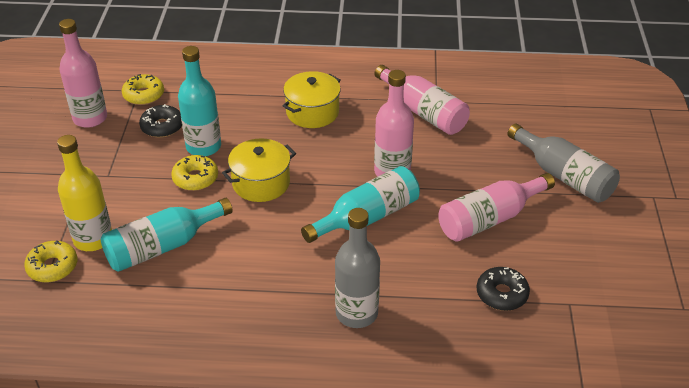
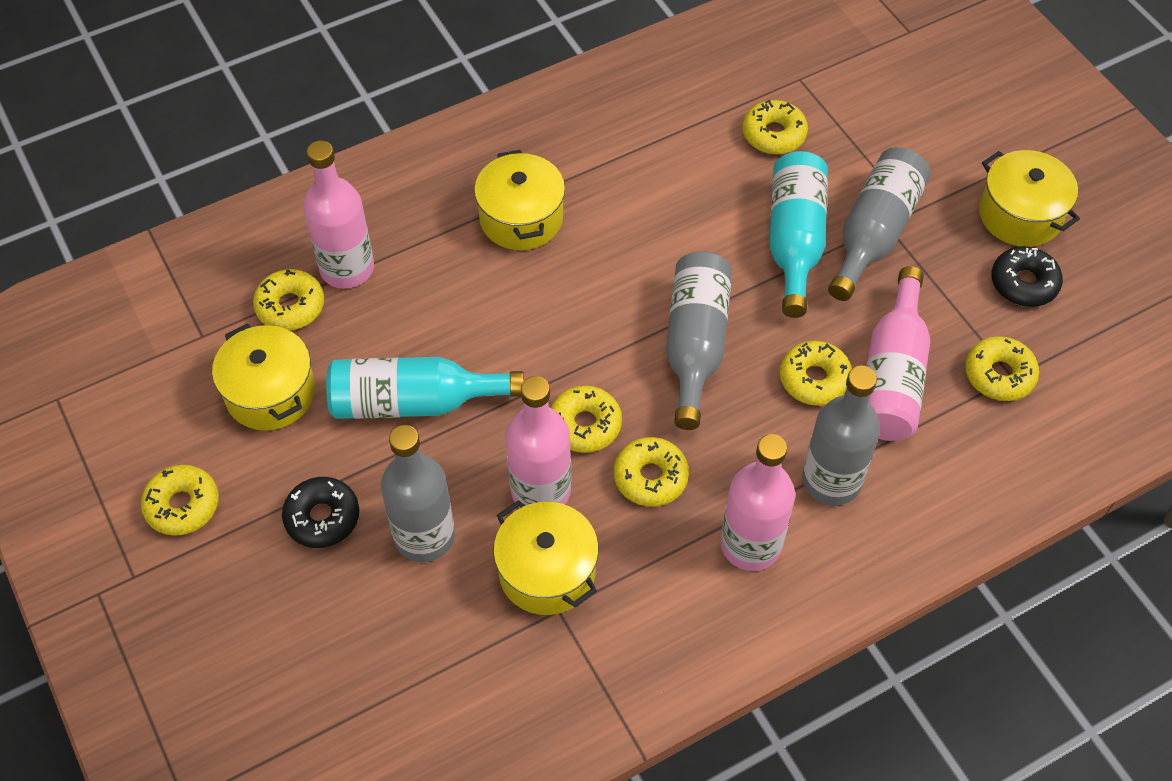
grey bottle: [335,208,380,328] [508,123,620,203] = 2 -> [381,425,455,562] [666,251,732,430] [802,365,880,506] [828,147,930,301] = 4
turquoise bottle: [101,198,233,272] [178,46,221,156] [301,166,420,243] = 3 -> [326,357,524,419] [769,151,828,318] = 2
yellow bottle: [57,135,112,251] = 1 -> none = 0
yellow donut: [24,241,77,282] [122,74,164,105] [171,155,218,191] = 3 -> [141,465,219,536] [253,269,324,331] [551,386,622,453] [614,437,689,506] [742,100,808,154] [780,341,852,406] [965,336,1039,401] = 7
yellow pot: [222,138,296,202] [283,71,341,128] = 2 -> [212,323,315,431] [474,150,565,250] [493,500,599,615] [979,150,1080,247] = 4

